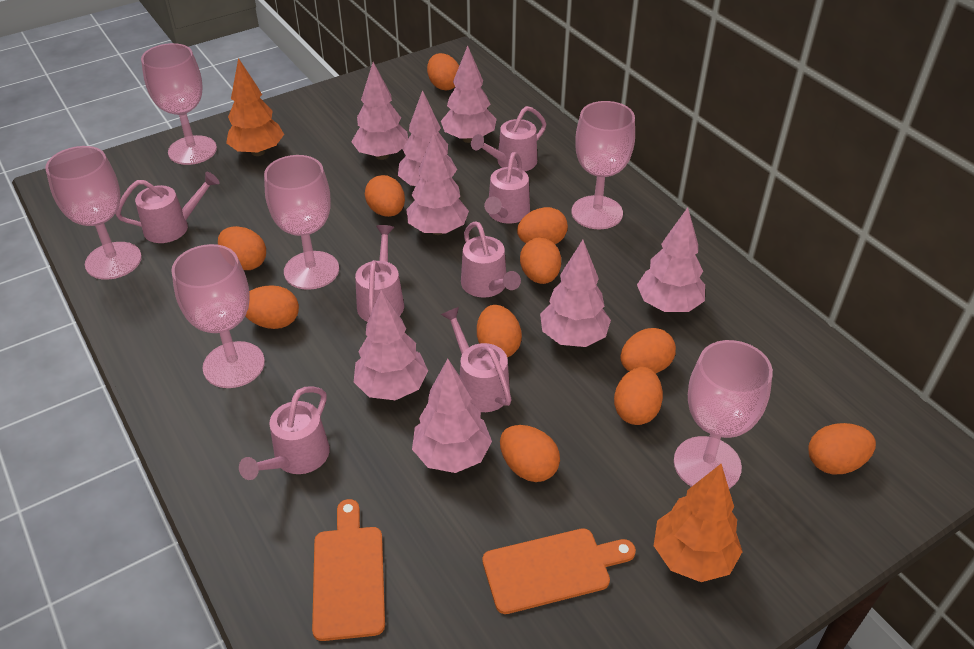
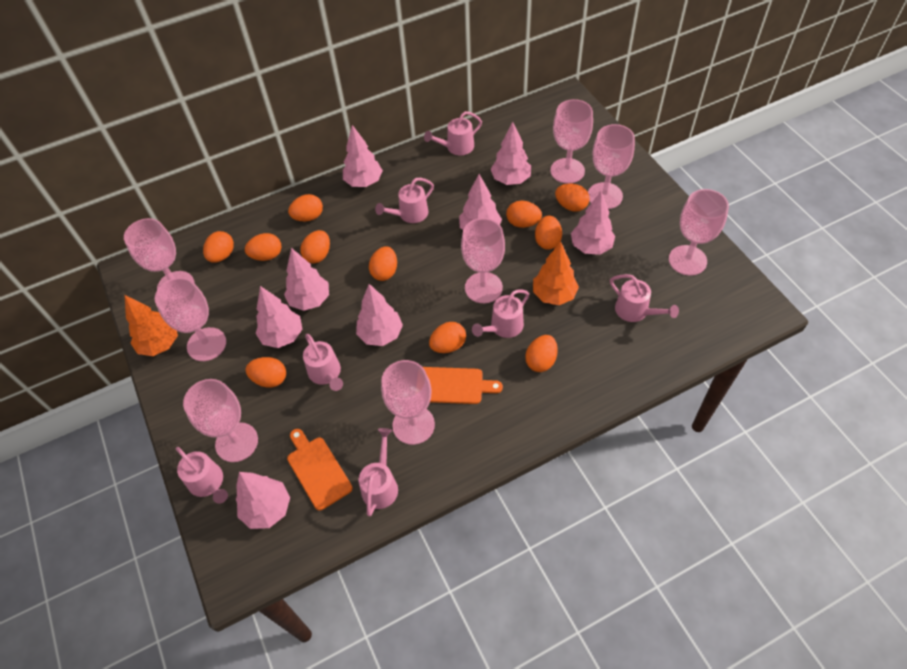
pink goblet: [45,146,142,280] [141,43,217,165] [171,244,265,388] [264,155,339,290] [572,101,635,230] [674,340,773,489] = 6 -> [124,218,195,290] [155,278,226,361] [183,379,258,462] [381,360,435,445] [461,218,505,303] [550,99,593,184] [588,124,635,209] [669,189,729,276] = 8

